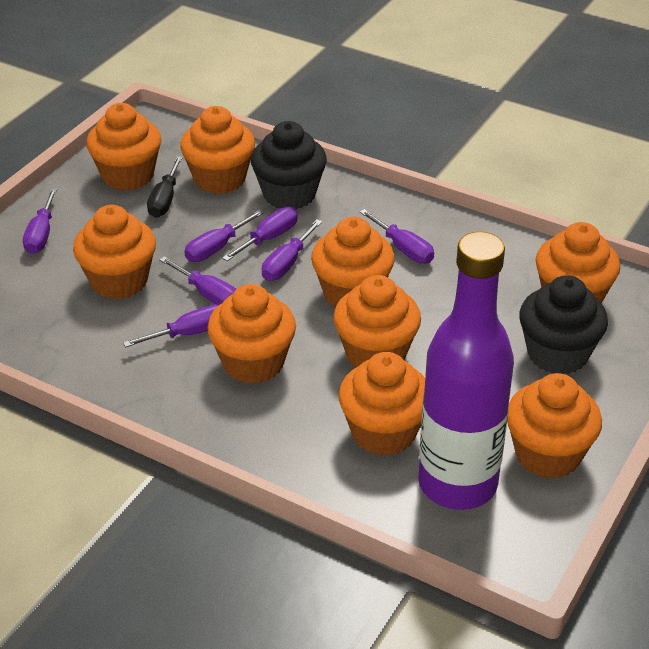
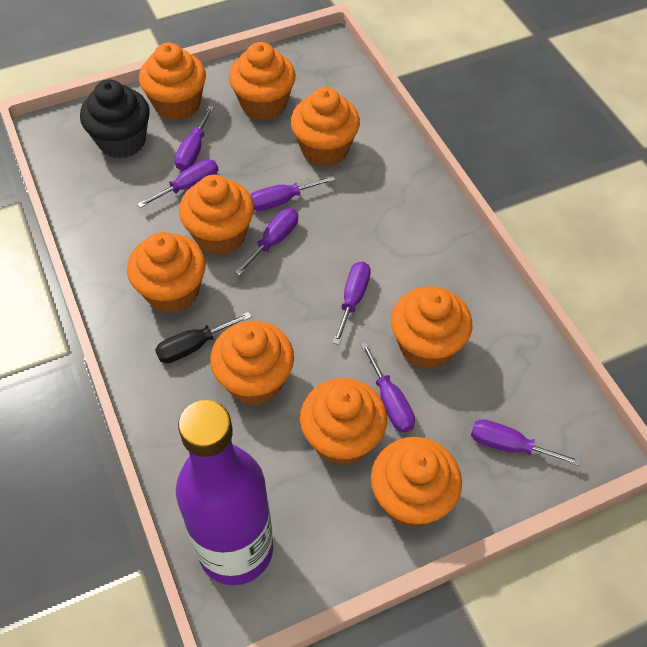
black cupcake: [251,121,327,210] [519,275,608,374] = 2 -> [80,79,150,158] = 1

